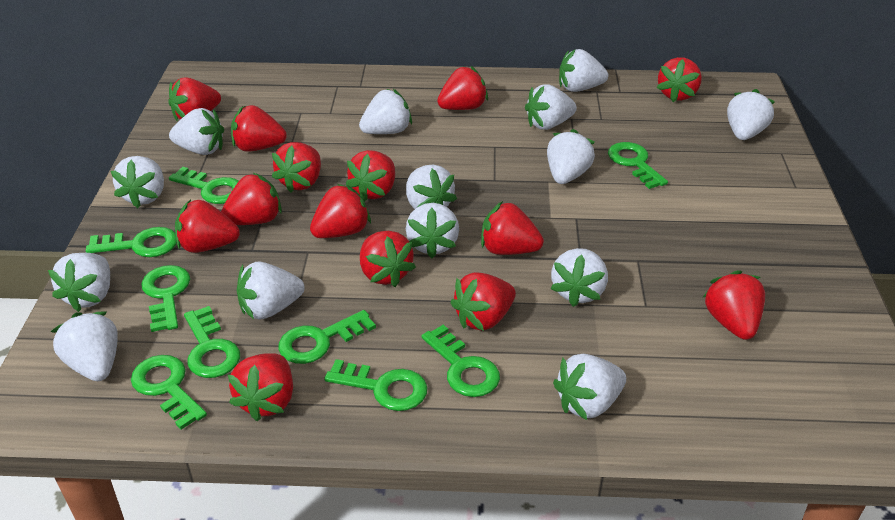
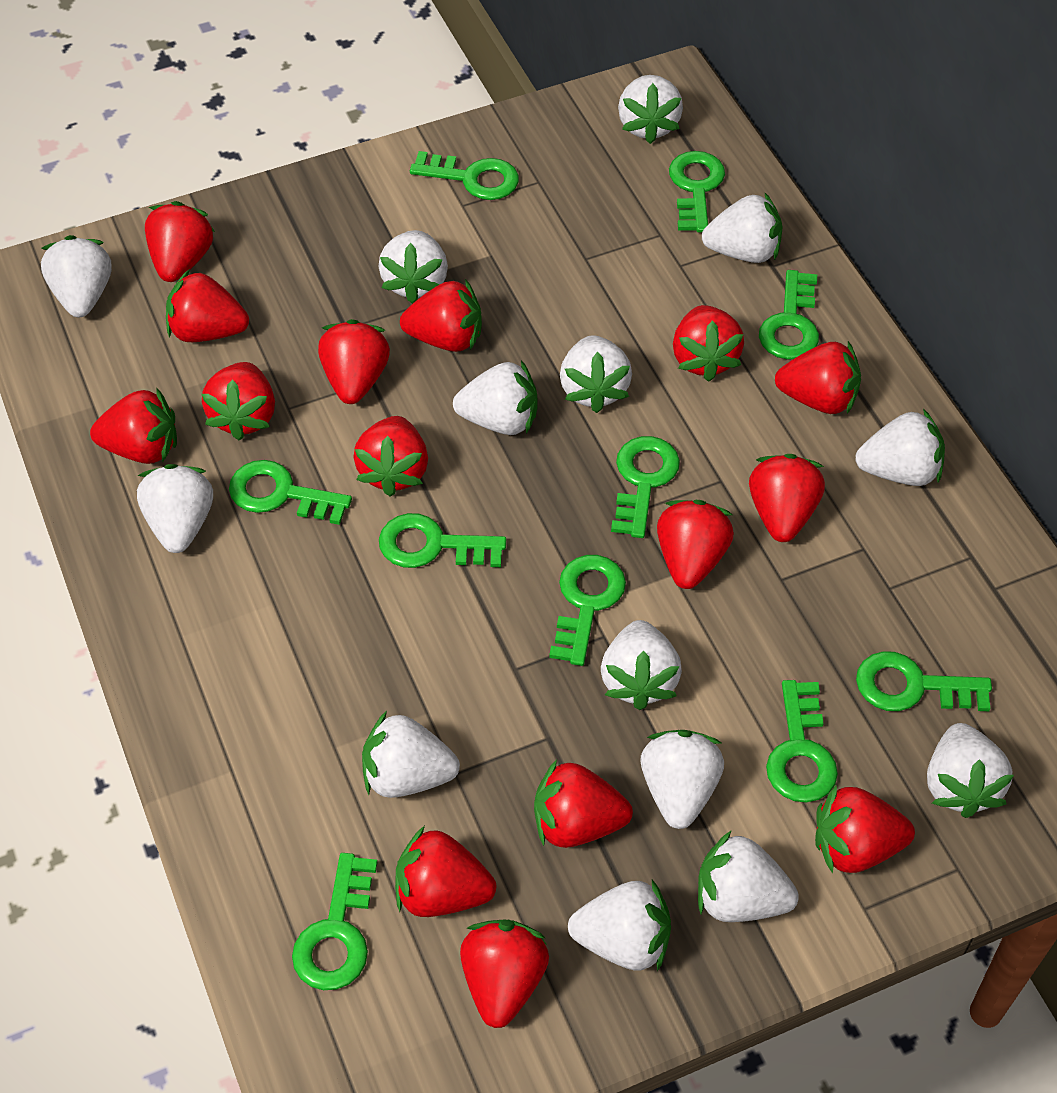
green key: [86,227,177,257] [131,355,207,430] [141,265,190,332] [169,167,239,204] [184,306,240,378] [278,310,376,364] [324,359,427,411] [421,325,500,397] [608,142,668,189] = 9 -> [229,460,352,525] [292,853,378,990] [379,513,506,568] [410,151,519,200] [549,555,626,666] [611,436,680,538] [669,151,725,232] [759,270,819,360] [766,680,838,803] [856,651,992,711] = 10
red strawberry: [168,77,221,121] [175,200,240,253] [221,173,282,225] [228,353,293,421] [231,105,287,152] [272,142,321,193] [310,184,371,238] [346,150,395,202] [360,231,416,287] [437,66,488,110] [450,272,516,331] [481,201,544,255] [657,57,702,102] [703,270,765,340] = 14 -> [90,388,177,464] [145,201,215,282] [166,269,249,342] [202,362,275,441] [318,319,390,404] [353,416,428,497] [395,826,497,917] [400,279,482,352] [460,919,549,1028] [534,759,633,848] [657,500,734,589] [673,305,744,382] [749,454,825,542] [775,341,861,414] [815,784,915,874] = 15

